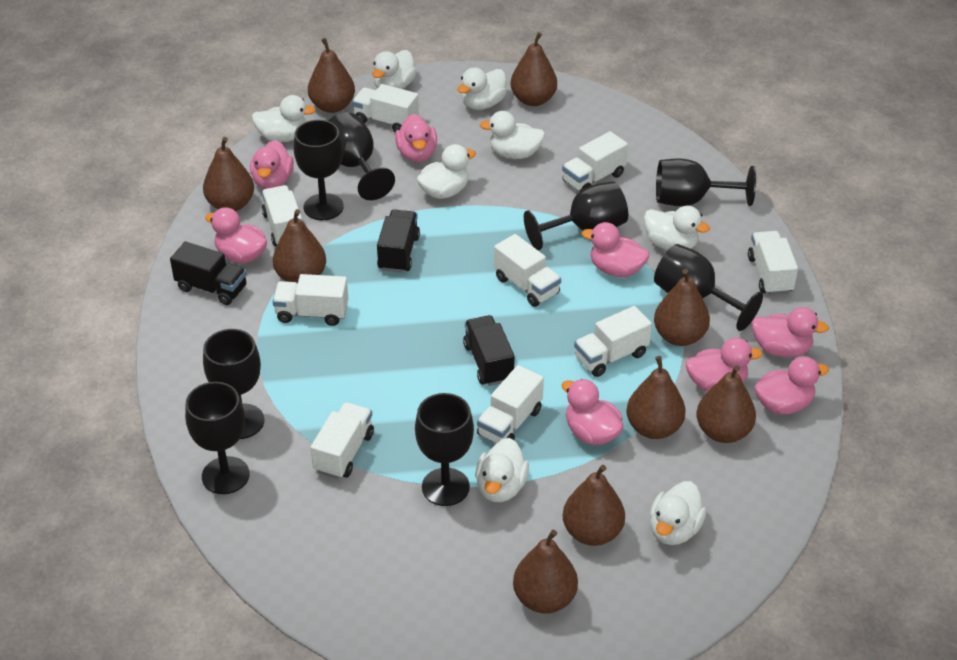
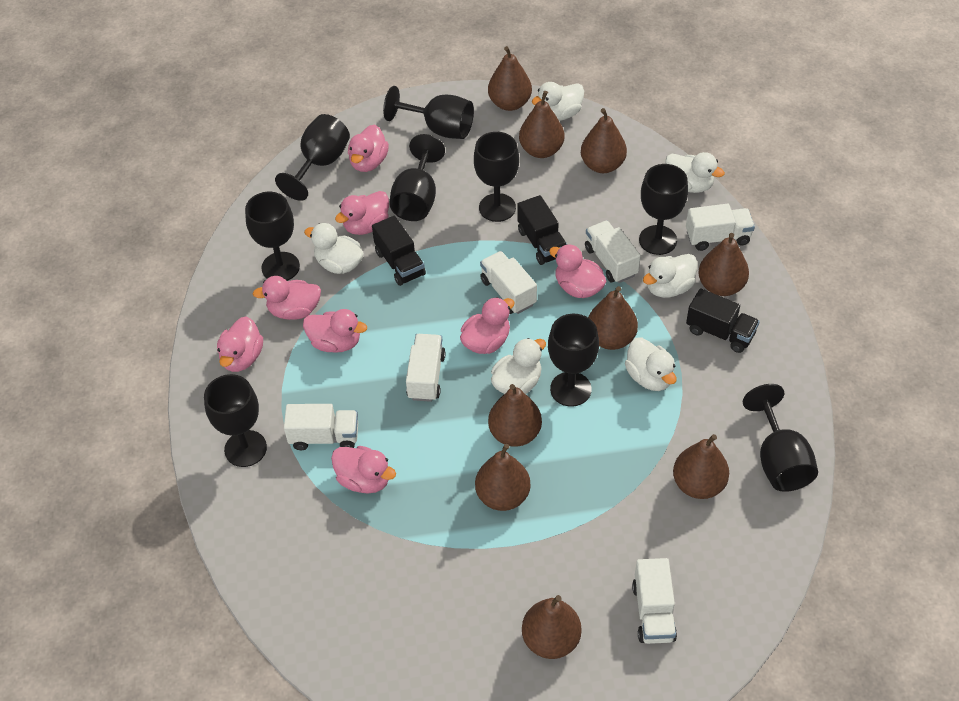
black goblet: [185,382,250,494] [203,329,265,439] [294,120,344,220] [328,112,395,200] [415,393,474,506] [524,181,628,250] [654,244,763,331] [656,158,756,206] = 8 -> [204,374,267,467] [245,192,300,281] [275,114,350,201] [383,86,474,139] [389,134,445,221] [474,132,519,222] [548,314,599,407] [639,164,688,255] [743,384,818,492] = 9
white duck: [251,95,316,142] [372,50,417,89] [417,144,476,199] [457,67,507,110] [475,438,529,502] [480,111,545,159] [644,206,710,250] [650,481,706,545] = 8 -> [304,223,364,274] [491,338,546,394] [532,82,584,121] [625,337,677,391] [643,254,697,298] [665,152,725,193] = 6
white truck: [262,185,302,246] [273,274,348,326] [310,402,374,479] [352,84,419,133] [477,365,544,443] [494,234,561,307] [562,131,628,191] [574,306,652,377] [748,231,798,295] = 9 -> [284,404,358,450] [406,334,446,402] [480,251,537,314] [585,221,641,283] [632,558,677,644] [686,204,755,251] = 6

